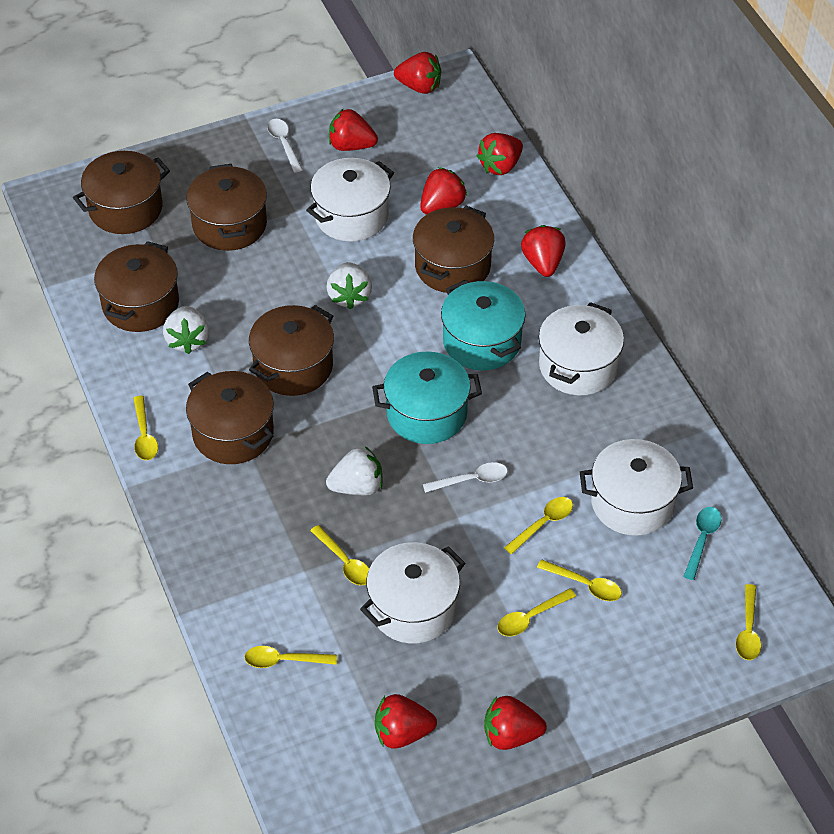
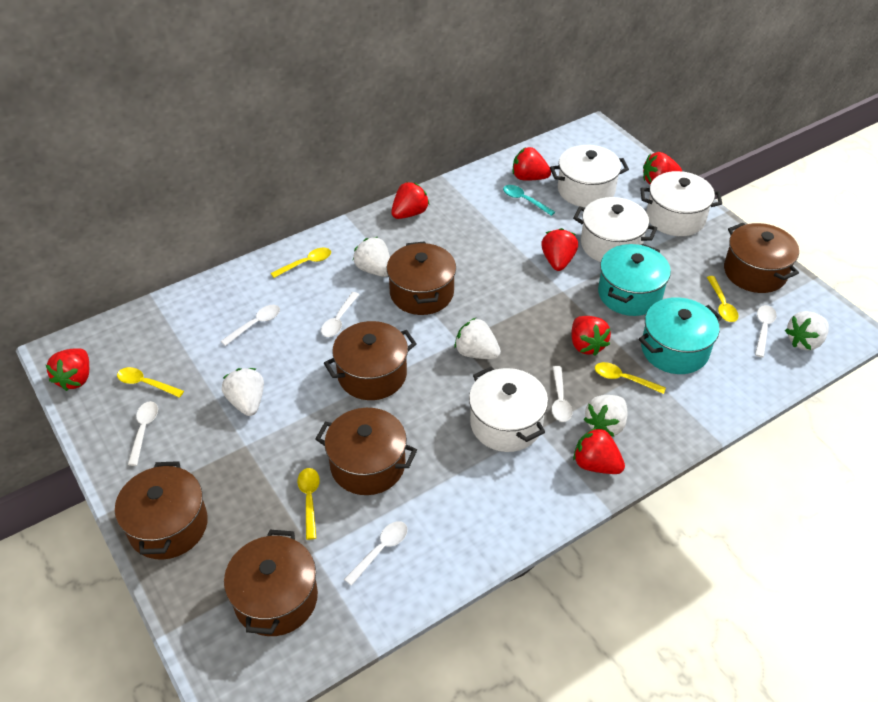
white spoon: [267,119,303,173] [423,462,508,493] = 2 -> [128,401,158,466] [221,305,280,346] [321,292,360,337] [344,521,408,586] [552,366,573,422] [755,305,777,357] = 6
white strawberry: [163,306,209,354] [326,446,382,495] [327,262,372,310] = 3 -> [222,368,264,416] [353,237,390,277] [454,318,501,359] [584,395,628,437] [785,311,829,351] = 5
yellow spoon: [133,396,158,460] [244,646,337,668] [310,525,369,585] [497,588,576,636] [504,497,573,554] [537,559,622,601] [736,584,761,660] = 7 -> [117,367,184,398] [271,248,331,278] [297,468,320,540] [595,362,666,394] [707,276,738,322] = 5

